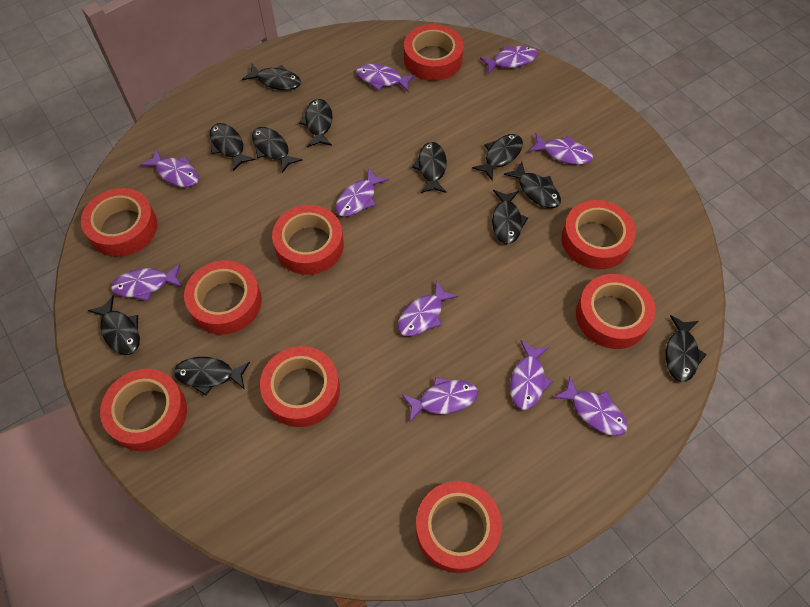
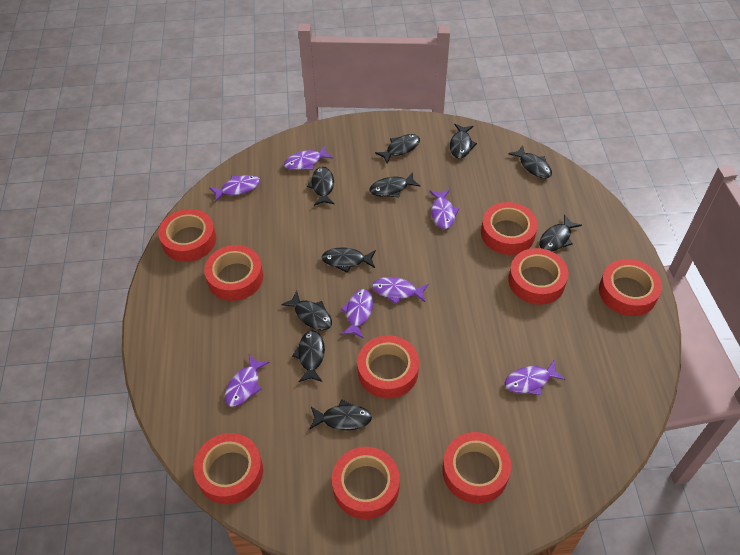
black fish: [88,296,140,355] [174,357,250,396] [210,123,256,171] [242,64,301,90] [252,127,302,173] [299,99,333,147] [412,142,447,193] [472,134,523,181] [492,190,528,244] [504,162,561,208] [666,315,707,382] = 11 -> [281,291,332,330] [292,330,325,382] [307,167,334,206] [310,400,372,430] [322,247,376,273] [369,172,420,197] [375,134,420,164] [450,124,477,159] [508,145,552,178] [539,214,582,251] = 10
purple fish: [111,264,183,302] [140,149,199,187] [335,168,389,217] [356,64,416,91] [398,281,458,336] [402,377,478,422] [480,46,538,74] [510,341,552,410] [529,133,593,165] [553,377,628,436] = 10 -> [209,175,260,202] [225,354,270,407] [284,145,333,170] [341,289,373,339] [372,277,428,304] [430,190,459,229] [505,360,565,395] = 7

